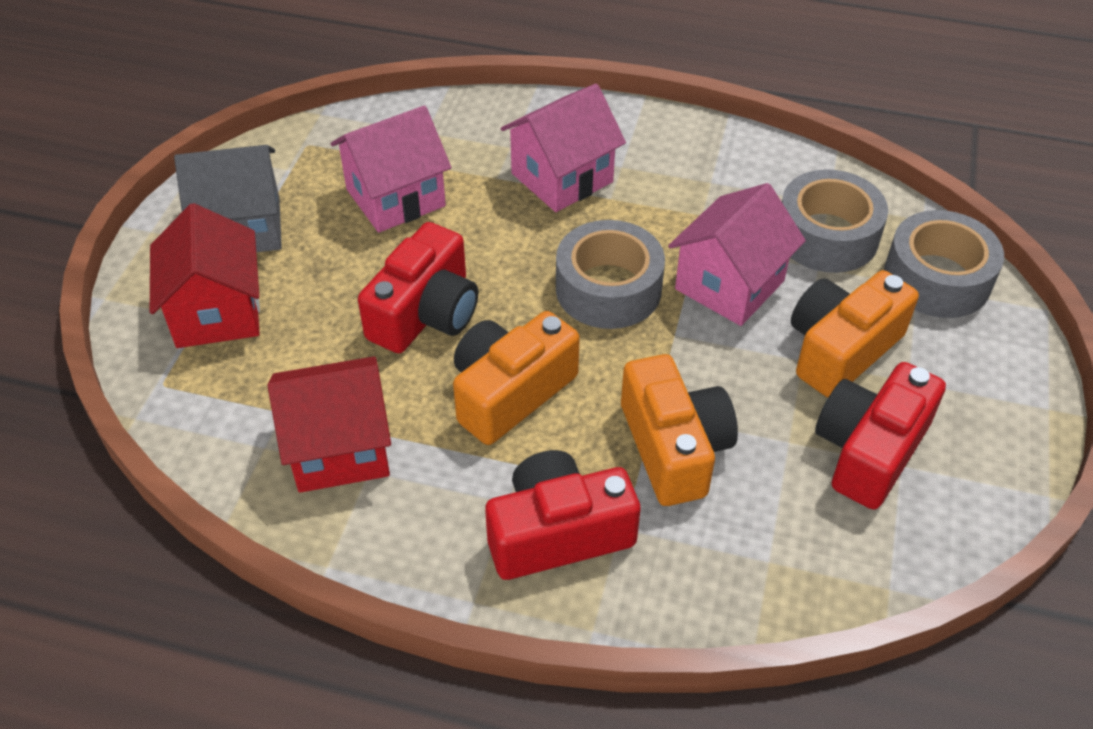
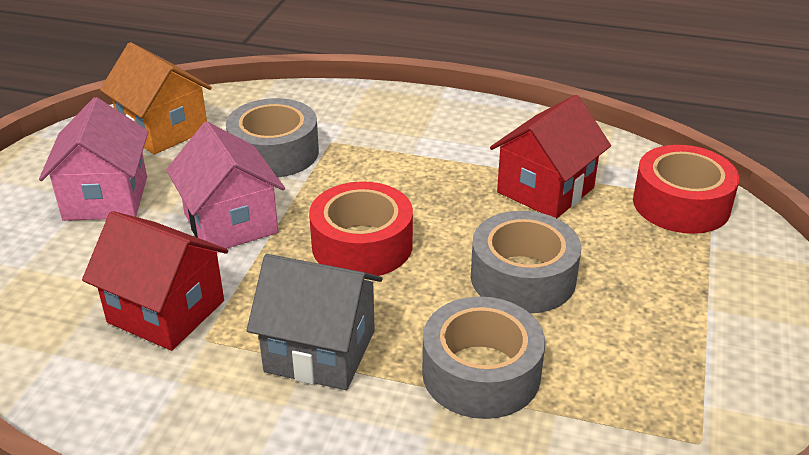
orange camera: [453,311,580,445] [621,354,738,506] [791,270,919,397] = 3 -> none = 0
orange house: none = 0 -> [100,42,212,155] = 1
pink house: [330,105,451,233] [501,84,626,212] [668,183,806,326] = 3 -> [39,97,148,221] [166,122,285,252] = 2
red camera: [358,222,478,353] [485,450,641,580] [815,362,946,510] = 3 -> none = 0
red tape: none = 0 -> [309,182,413,276] [633,145,739,234] = 2

